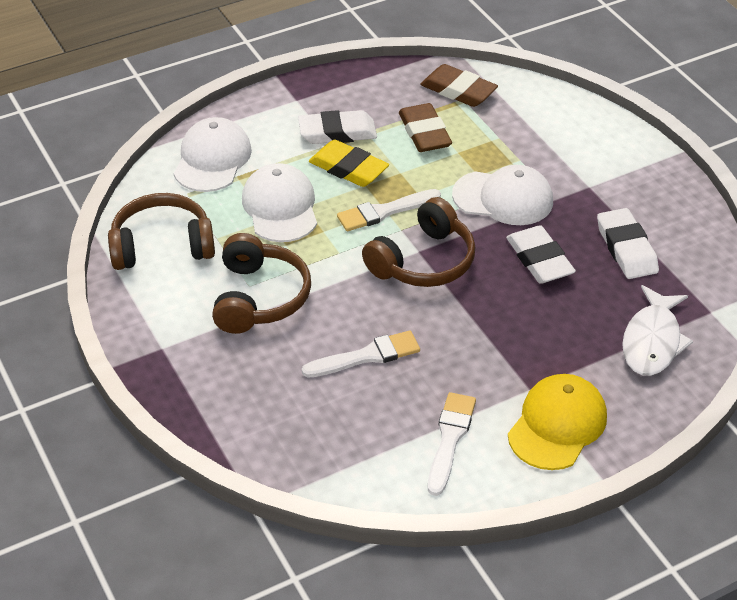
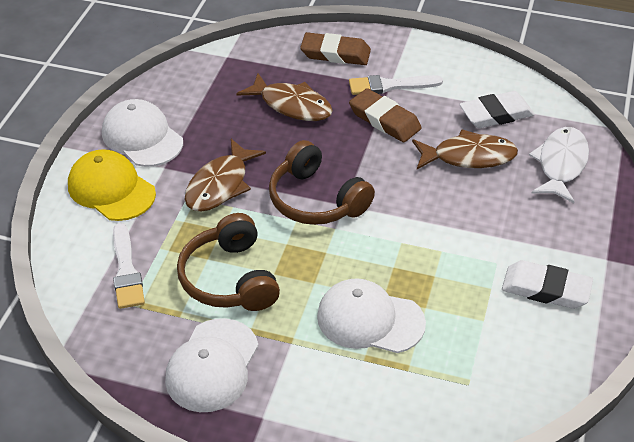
brown fish: none = 0 -> [184,139,266,212] [237,73,333,121] [412,130,518,169] = 3
brown headphones: [108,193,215,270] [212,233,311,334] [362,197,475,287] = 3 -> [177,213,280,311] [269,140,375,225] = 2
white brush: [302,330,420,378] [337,189,441,231] [428,392,476,496] = 3 -> [113,223,145,309] [349,75,443,95] = 2
white eraser: [298,110,377,144] [506,225,576,284] [597,208,659,279] = 3 -> [459,91,535,128] [502,260,593,309] = 2
yellow eraser: [309,140,389,187] = 1 -> none = 0

